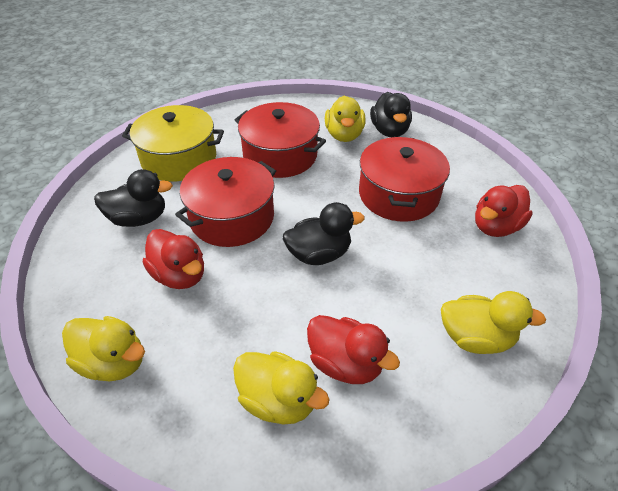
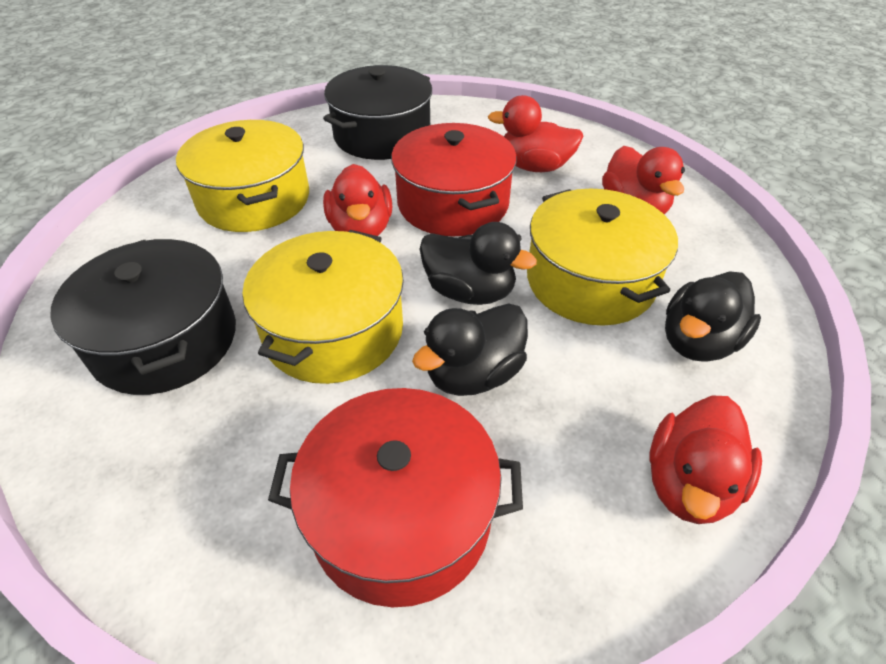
black pot: none = 0 -> [50,239,236,395] [323,65,432,160] = 2
red duck: [143,229,204,289] [307,315,400,384] [475,185,533,237] = 3 -> [323,164,392,236] [488,95,584,172] [602,146,685,215] [649,395,762,524] = 4
red pot: [175,157,276,247] [235,102,326,178] [359,137,450,222] = 3 -> [268,388,523,607] [391,123,517,236] = 2
yellow duck: [62,316,145,381] [233,351,330,424] [325,95,365,142] [441,291,546,354] = 4 -> none = 0
yellow pot: [122,105,224,182] = 1 -> [176,120,309,232] [242,230,404,384] [527,189,678,326] = 3

